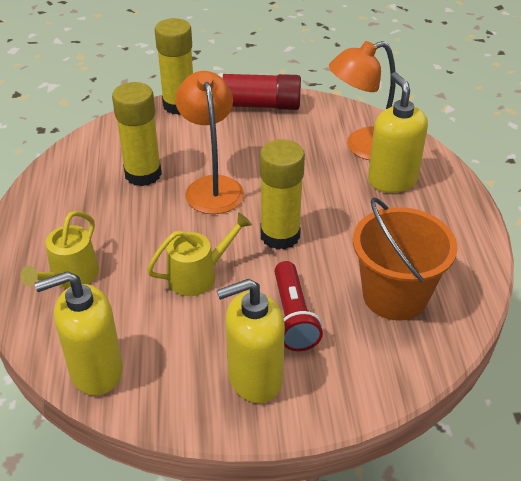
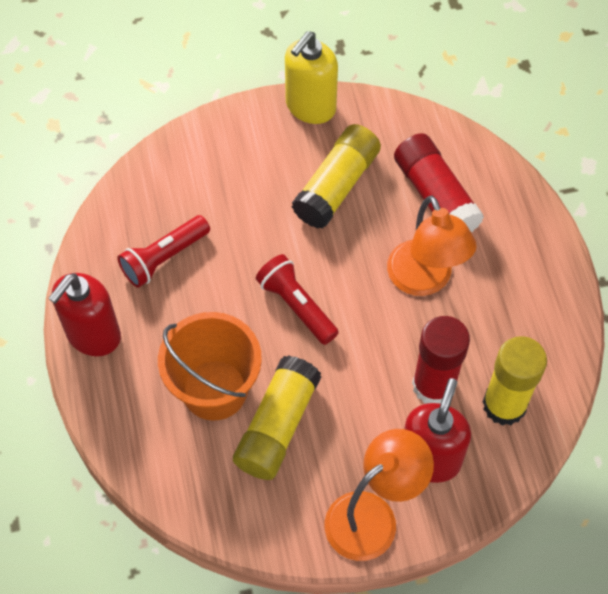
red flashlight: [274,261,323,351] = 1 -> [117,215,210,288] [256,254,339,345] = 2
red glue stick: [215,73,301,110] = 1 -> [394,133,484,232] [412,316,470,404] = 2
red soap dispenser: none = 0 -> [48,273,121,356] [404,378,471,483] = 2
yellow soap dispenser: [35,271,123,396] [217,279,285,403] [368,72,428,193] = 3 -> [285,31,338,124] = 1
yellow watering can: [20,211,99,288] [147,212,252,296] = 2 -> none = 0

